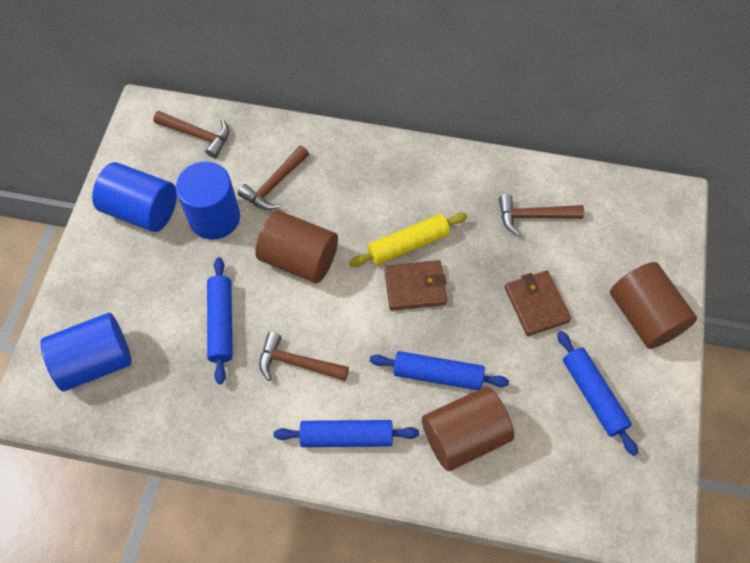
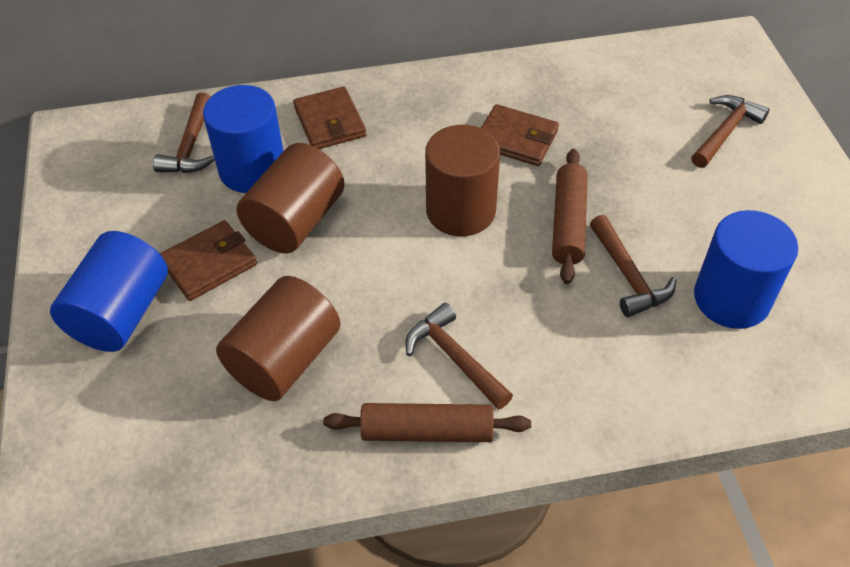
blue rolling pin: [207,257,233,384] [274,420,419,447] [370,351,509,390] [557,331,638,456] = 4 -> none = 0
brown rolling pin: none = 0 -> [323,403,531,442] [552,149,588,284] = 2
brown wallet: [384,260,447,311] [504,270,571,336] = 2 -> [160,220,257,301] [293,86,366,149] [481,104,559,166] = 3
yellow rolling pin: [349,213,467,267] = 1 -> none = 0

